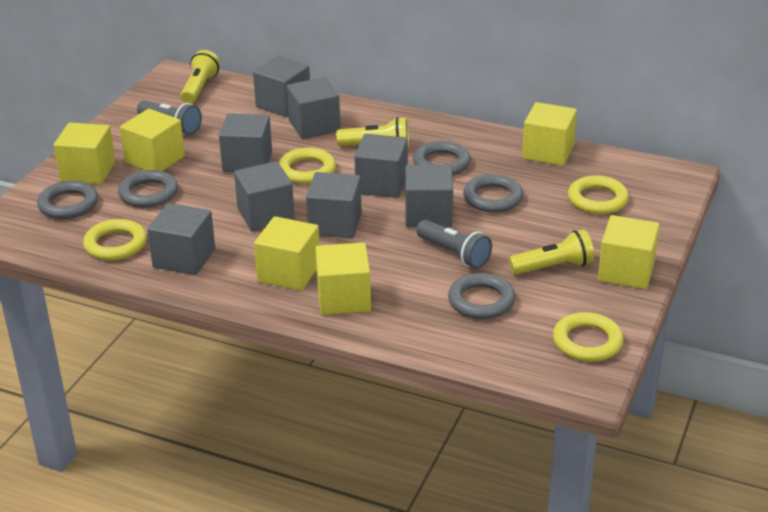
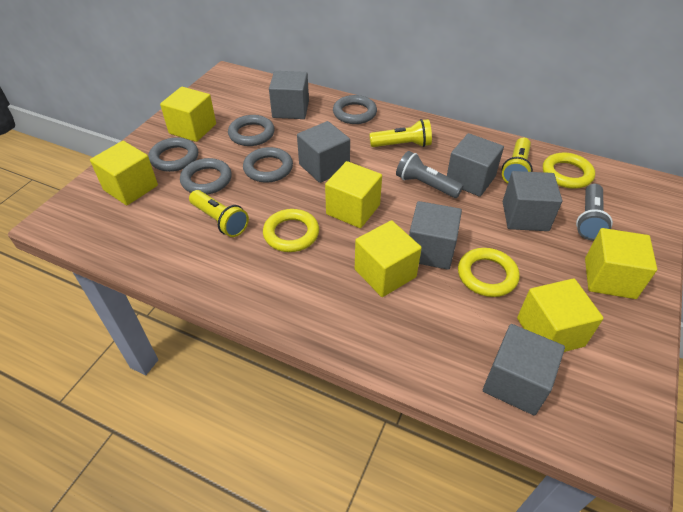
grey cube: [147,203,215,275] [219,113,272,172] [234,161,295,231] [253,56,310,117] [287,77,340,139] [306,172,362,239] [354,134,408,198] [405,164,453,228] = 8 -> [269,71,309,119] [297,121,350,183] [409,201,462,270] [447,133,504,197] [483,324,565,416] [503,171,562,231] = 6
yellow ring: [83,219,147,261] [279,148,336,184] [553,312,624,362] [568,175,629,214] = 4 -> [263,209,319,252] [458,248,520,297] [543,152,595,189] = 3

